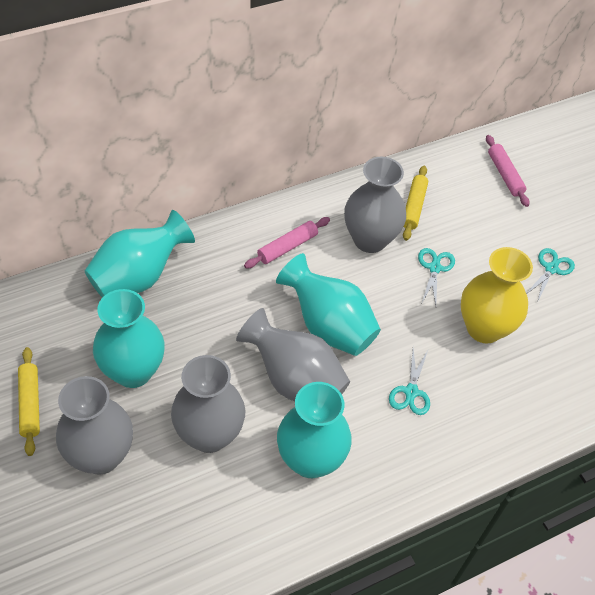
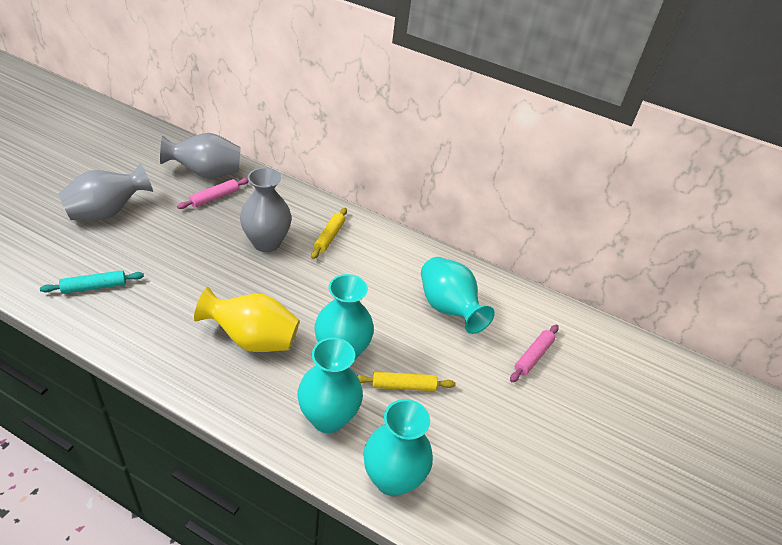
grey vase: [56,376,133,475] [171,355,245,453] [236,308,350,401] [344,157,406,253] = 4 -> [58,163,153,220] [160,133,241,178] [240,168,292,252] = 3
turquoise rolling pin: none = 0 -> [40,270,144,294] = 1
turquoise scissors: [389,349,430,415] [418,248,455,305] [526,248,575,303] = 3 -> none = 0

